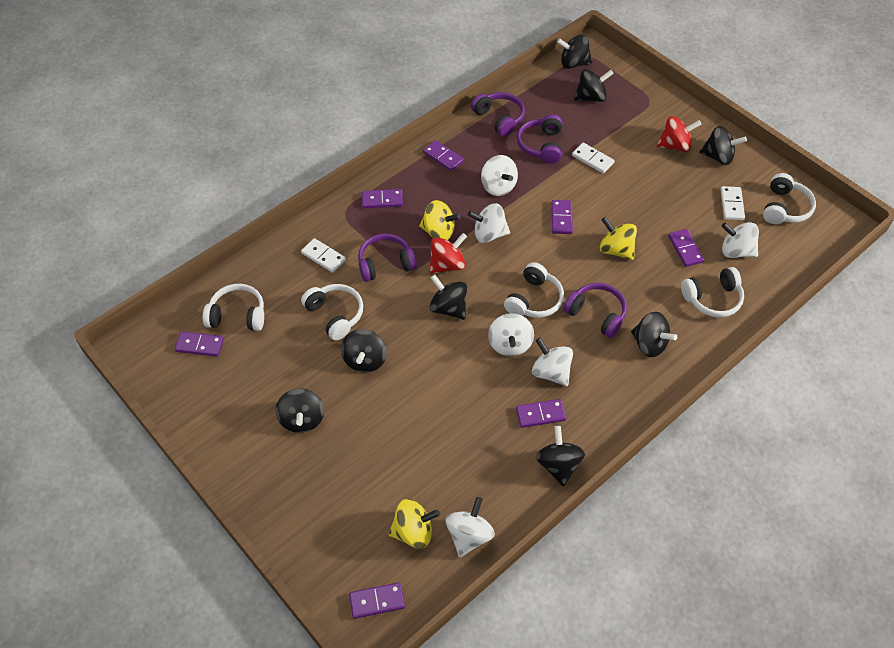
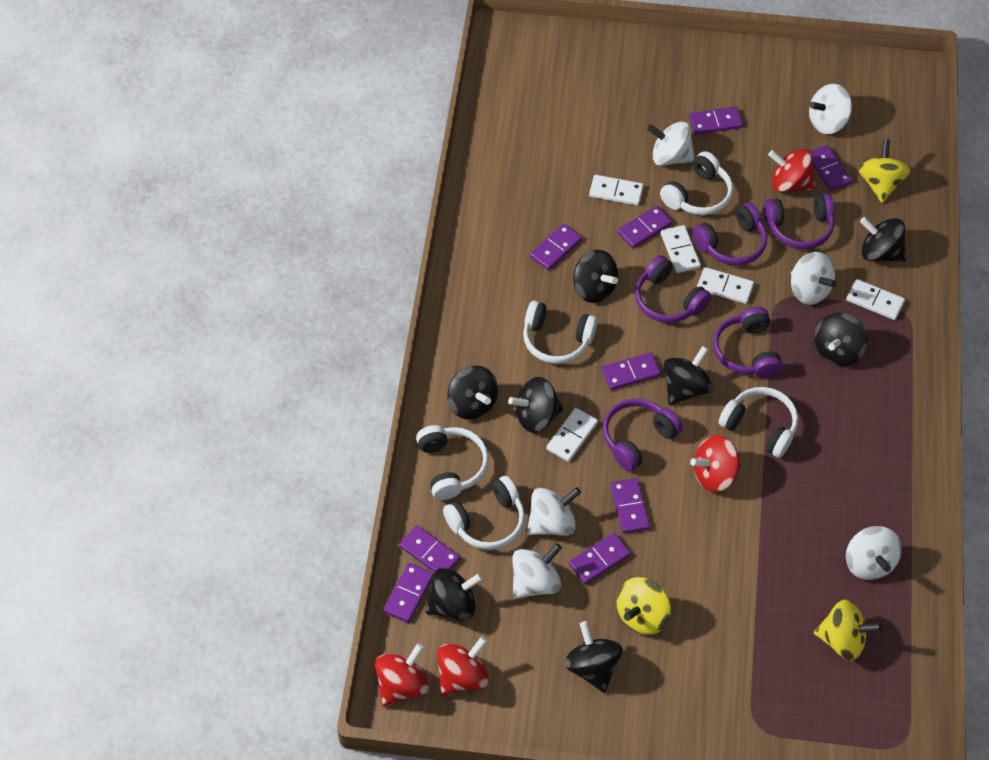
purple domino: [174,331,224,357] [349,582,405,619] [362,189,403,208] [423,140,464,171] [516,399,566,428] [551,200,573,234] [668,229,705,267] = 7 -> [383,563,434,623] [399,525,460,573] [530,224,582,270] [569,533,631,584] [602,353,661,390] [611,478,650,534] [617,206,672,248] [689,106,743,135] [810,145,852,191] = 9
purple headphones: [358,233,417,282] [471,92,525,137] [517,114,562,164] [563,283,627,338] = 4 -> [603,399,683,471] [635,255,711,323] [692,203,767,265] [713,307,783,378] [764,194,834,249] = 5
red spinning top: [430,233,467,274] [657,116,702,152] = 2 -> [375,643,429,707] [437,636,489,696] [690,435,741,492] [768,149,815,193] = 4
white domino: [301,238,346,273] [572,143,615,173] [720,186,745,220] = 3 -> [546,408,598,462] [589,175,644,206] [661,225,701,273] [697,267,754,304] [846,279,905,320] = 5

